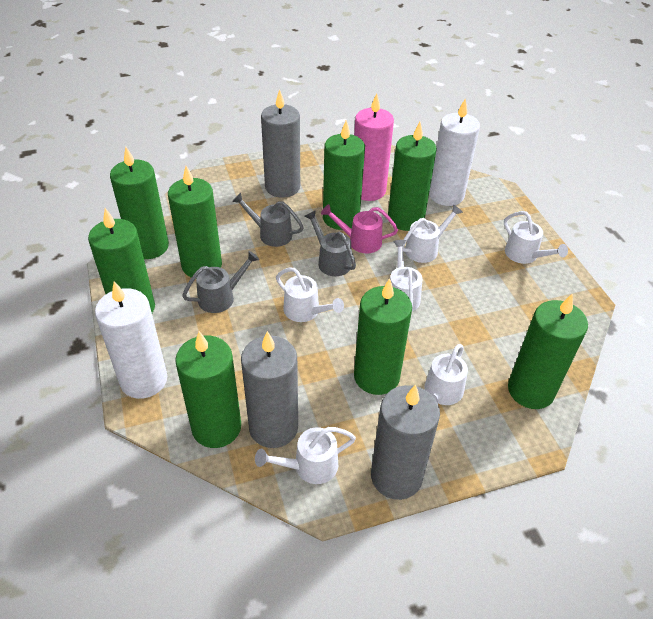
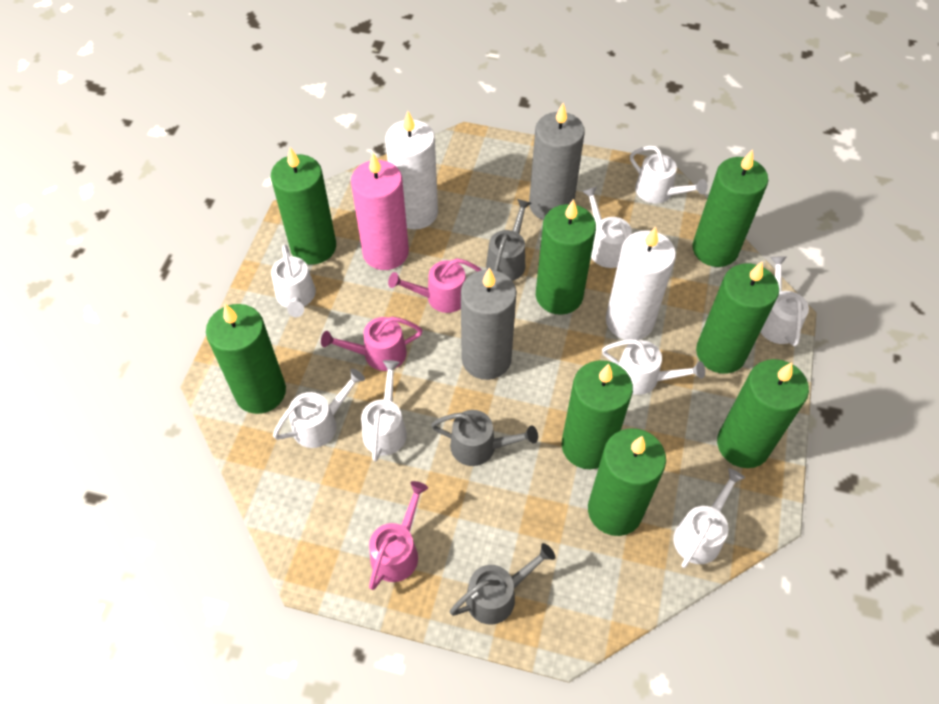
grey candle: [241,331,298,448] [261,90,300,198] [371,384,440,500] = 3 -> [461,268,517,380] [529,103,585,220] = 2
pink watering can: [321,204,398,254] = 1 -> [321,317,423,371] [369,481,428,590] [388,258,482,313] = 3
white watering can: [255,427,356,484] [276,267,344,322] [390,240,422,311] [402,204,463,263] [424,344,468,405] [504,211,568,264] = 6 -> [271,244,316,317] [273,369,365,448] [361,360,407,462] [582,187,632,268] [602,339,705,395] [630,146,708,203] [673,468,745,568] [760,256,809,346] = 8

